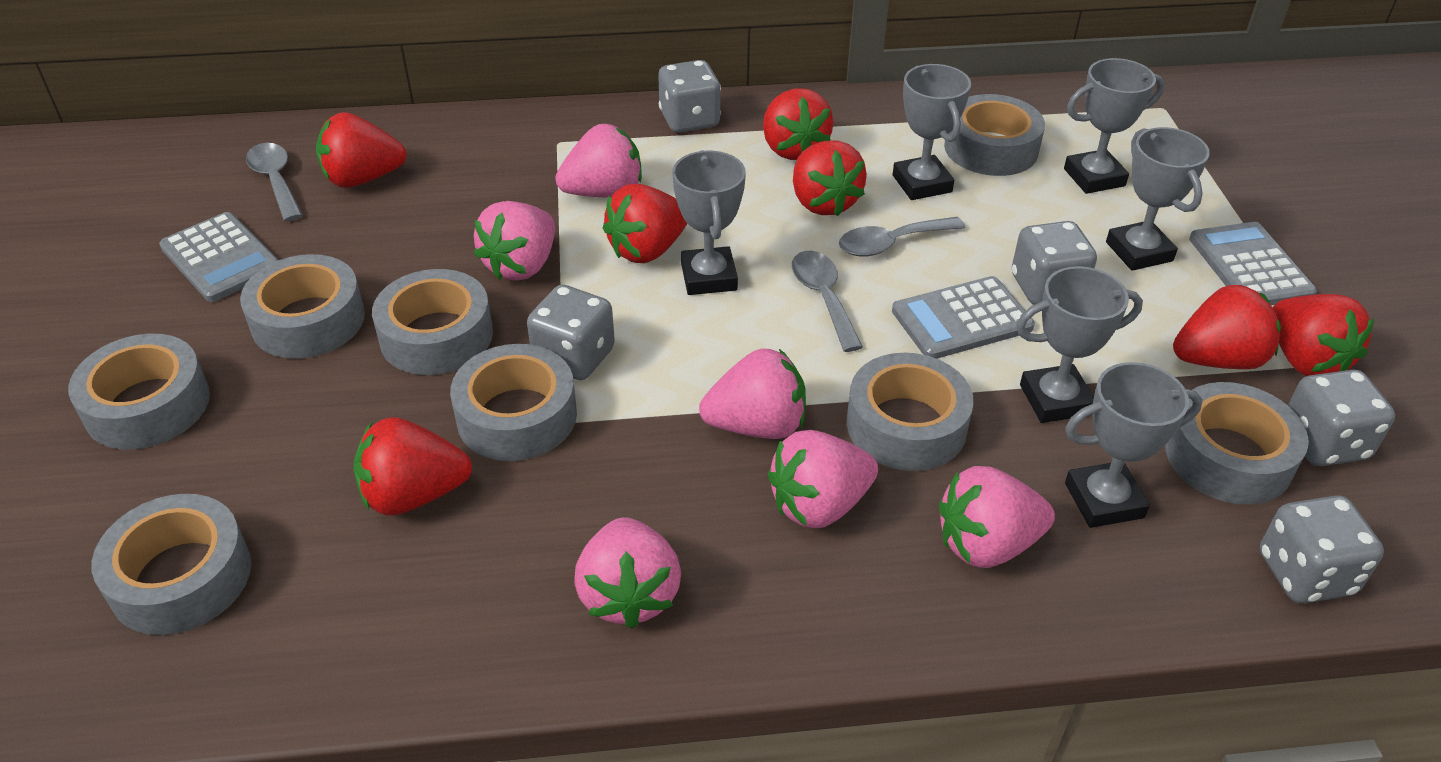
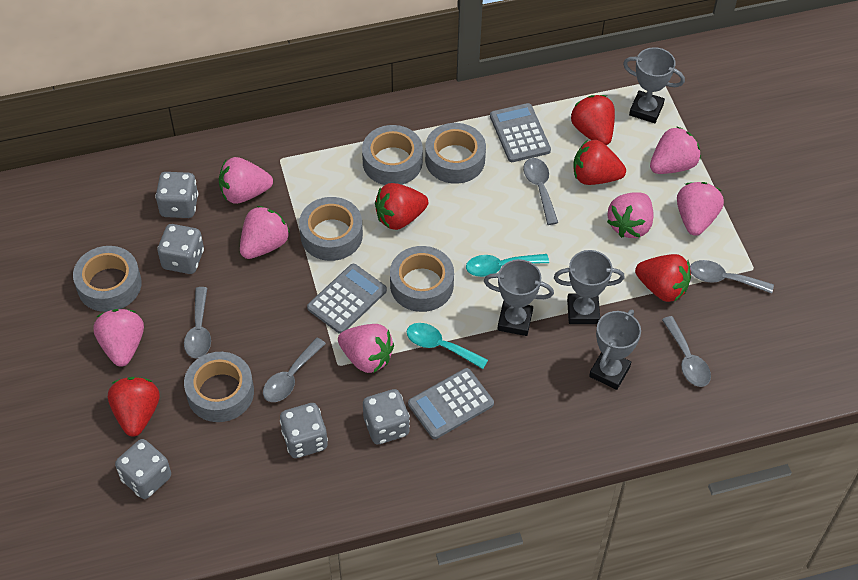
grey spoon: [246,143,303,221] [792,251,863,352] [839,217,965,257] = 3 -> [184,287,211,358] [263,338,326,402] [523,158,558,225] [662,316,711,387] [690,260,774,294] = 5
grey tape: [68,334,210,450] [92,494,251,635] [240,254,365,359] [372,269,493,375] [450,344,577,461] [847,353,974,471] [944,94,1045,176] [1165,382,1309,505] = 8 -> [73,246,142,312] [184,352,254,422] [299,197,363,261] [362,125,423,185] [390,246,454,312] [425,123,486,184] = 6
grey trophy: [672,150,746,295] [893,64,971,200] [1016,266,1143,423] [1064,58,1165,194] [1065,362,1203,528] [1106,127,1210,271] = 6 -> [484,259,554,336] [554,250,625,324] [589,310,641,390] [623,47,685,123] = 4
pink strawberry: [474,201,555,281] [555,124,642,197] [574,517,681,629] [699,349,806,439] [768,430,878,528] [939,466,1055,568] = 6 -> [93,309,144,367] [219,157,273,204] [240,206,290,259] [338,324,394,373] [607,192,654,238] [650,126,701,174] [677,182,724,236] = 7
red strawberry: [316,112,407,188] [353,417,472,515] [603,184,687,263] [763,88,833,160] [793,140,867,216] [1173,285,1281,369] [1273,294,1374,376] = 7 -> [108,377,159,437] [375,183,428,230] [571,95,615,145] [573,140,626,185] [635,254,691,302] = 5
turquoise spoon: none = 0 -> [406,323,488,369] [466,254,549,277] = 2

